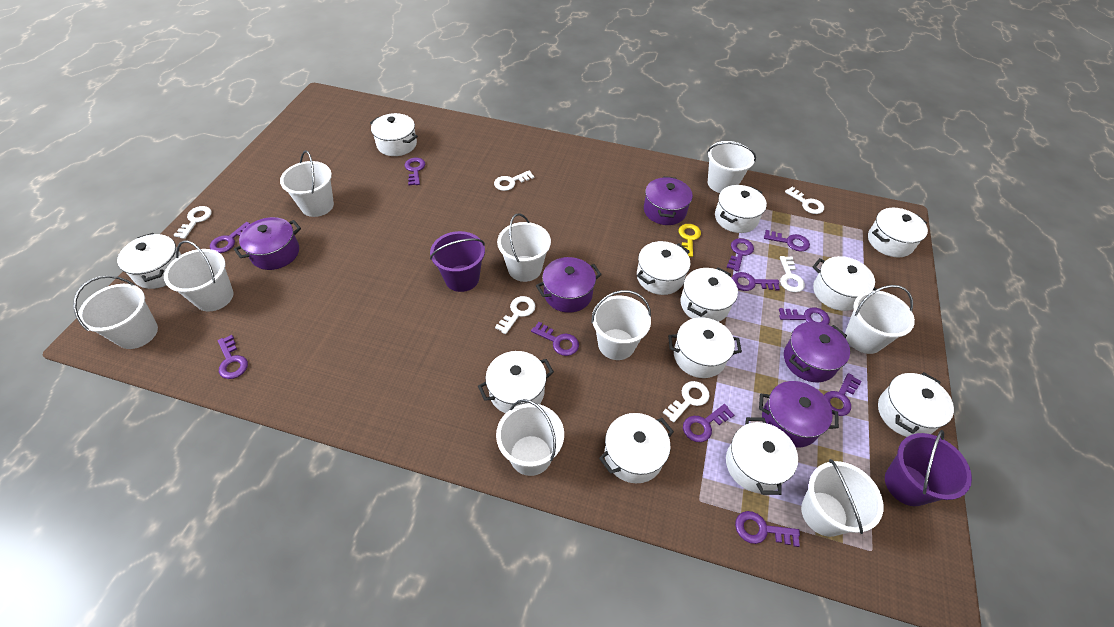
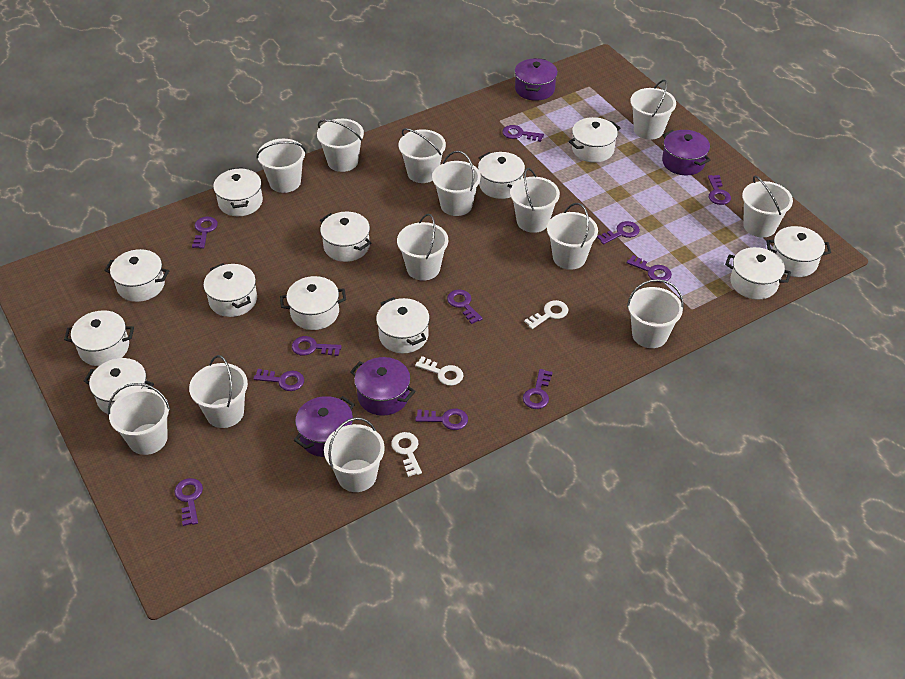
purple bucket: [430,231,485,292] [885,430,972,506] = 2 -> none = 0
purple pot: [234,217,301,270] [536,257,602,313] [644,176,693,225] [759,381,839,448] [784,322,850,382] = 5 -> [294,396,355,457] [350,357,416,416] [515,58,558,101] [662,130,711,175] = 4
white bucket: [73,276,158,349] [164,240,233,312] [280,150,334,217] [496,399,564,476] [497,213,551,282] [591,290,651,360] [707,141,756,193] [801,459,884,537] [845,285,915,354] = 9 -> [108,383,170,455] [189,355,248,428] [256,139,306,193] [317,119,364,172] [324,418,385,492] [397,214,448,281] [399,128,446,183] [432,151,481,216] [510,168,560,233] [547,203,598,270] [627,279,684,348] [630,80,676,140] [742,175,793,237] = 13
white key: [173,206,212,239] [494,170,534,191] [495,296,535,334] [663,381,710,422] [780,256,805,292] [785,187,824,214] = 6 -> [391,432,422,477] [415,356,463,386] [524,300,568,329] = 3
yellow key: [679,224,701,257] = 1 -> none = 0

